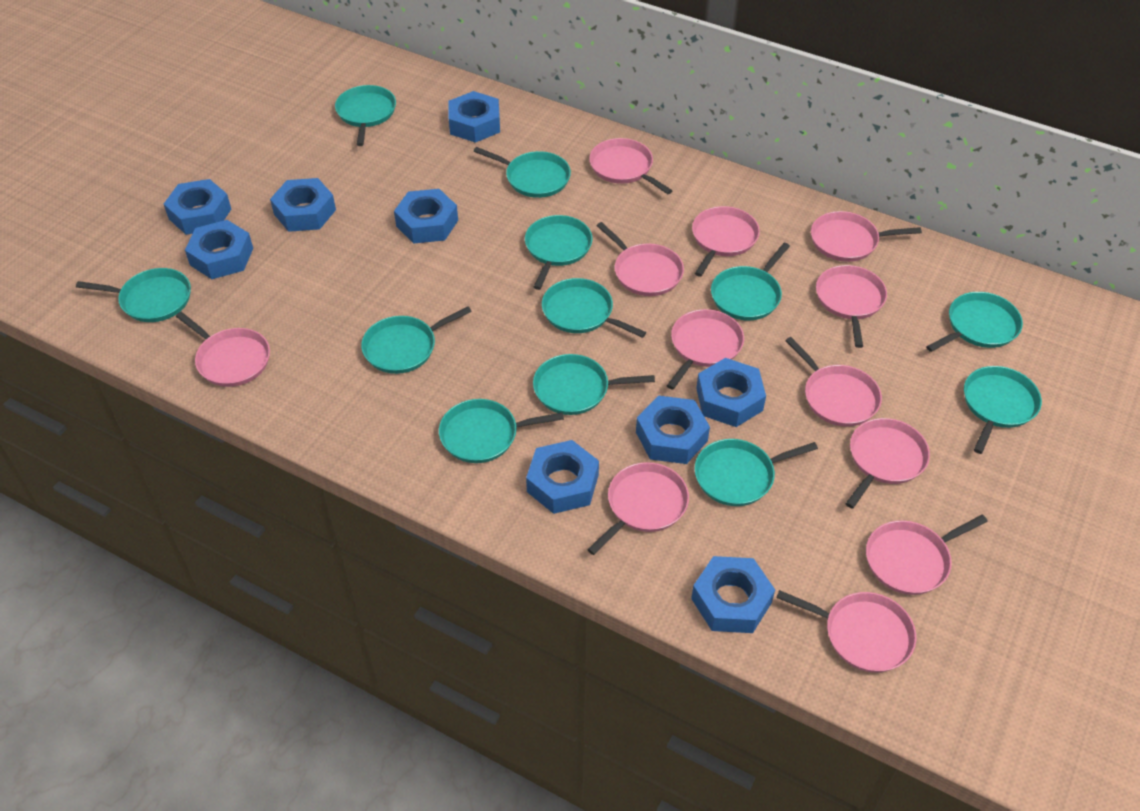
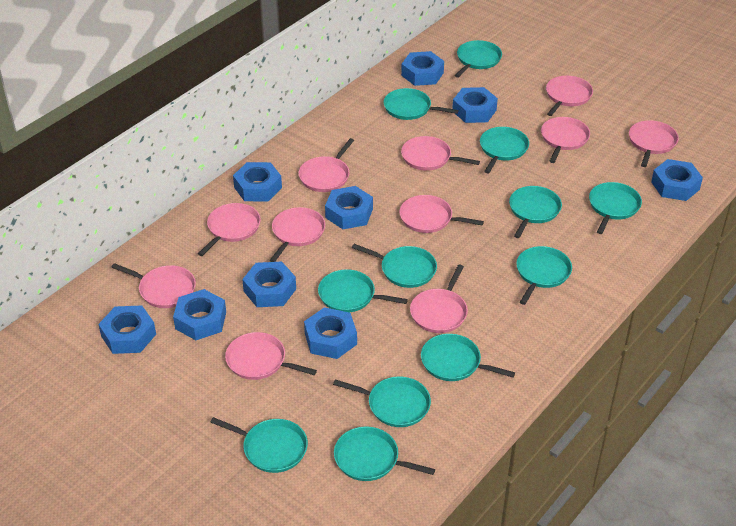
pink pan: [176,312,270,387] [587,462,689,555] [589,138,672,194] [597,222,684,296] [667,309,744,390] [692,206,760,277] [776,590,916,673] [785,337,882,426] [811,211,922,262] [816,265,887,348] [846,418,930,509] [866,515,988,595] = 12 -> [111,263,196,308] [198,203,261,256] [225,332,317,380] [270,207,325,262] [299,138,354,192] [399,195,484,233] [401,136,480,171] [410,265,468,333] [541,117,590,163] [546,76,593,116] [629,120,679,167] = 11

